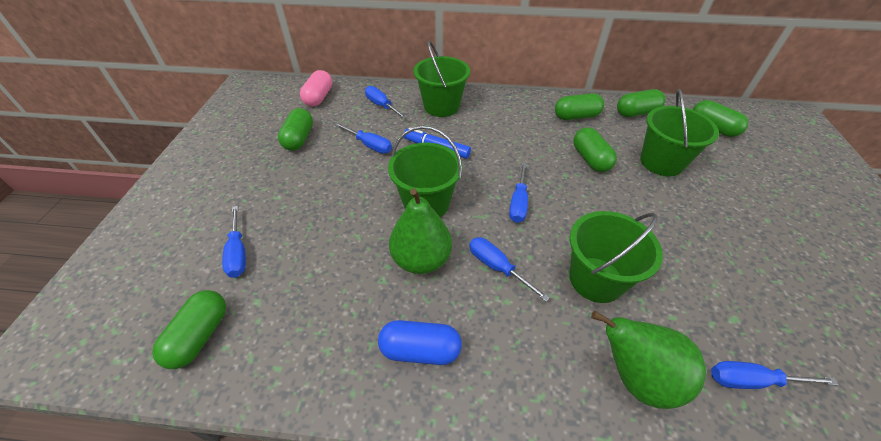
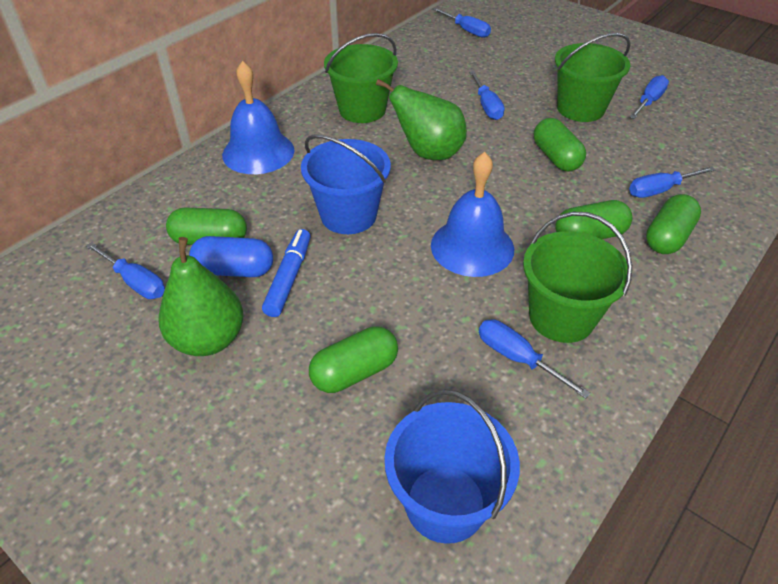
blue bell: none = 0 -> [222,61,294,174] [431,152,514,277] = 2
blue bucket: none = 0 -> [301,134,391,234] [385,389,520,544] = 2
green bucket: [388,126,463,217] [413,40,470,117] [569,211,663,303] [640,89,719,176] = 4 -> [324,33,398,123] [523,212,632,343] [555,33,631,122] = 3
green capsule: [152,290,226,369] [278,108,313,151] [555,93,604,120] [573,127,617,172] [617,89,665,117] [692,100,749,137] = 6 -> [166,207,247,245] [309,326,398,393] [534,118,586,171] [556,200,632,239] [646,194,701,254] = 5
pink capsule: [300,70,332,107] = 1 -> none = 0

